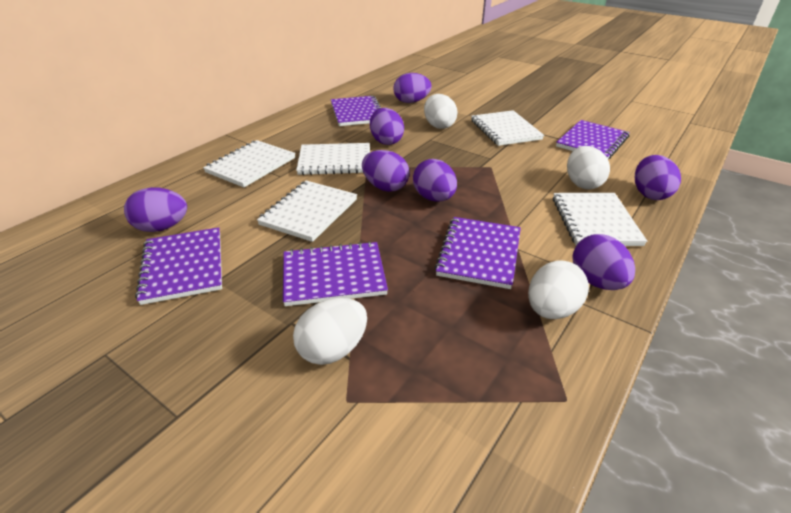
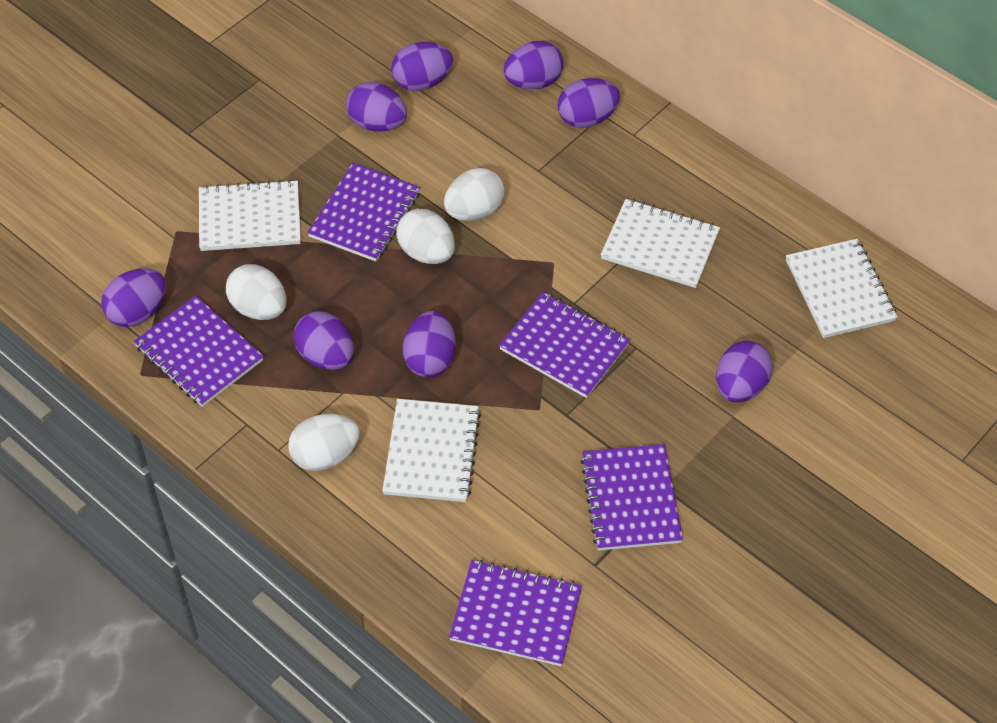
purple egg: [124,187,187,232] [362,150,410,192] [370,108,404,145] [394,73,431,103] [413,159,457,202] [572,234,635,290] [635,155,681,200] = 7 -> [101,268,166,327] [293,311,354,370] [346,82,407,132] [391,42,453,91] [403,311,456,377] [503,41,563,89] [558,78,620,128] [716,341,773,402] = 8
white notebook: [203,140,295,187] [257,180,357,242] [296,143,370,175] [471,110,544,146] [553,193,647,246] = 5 -> [199,179,301,251] [382,399,481,502] [601,199,720,288] [786,239,898,338] = 4

